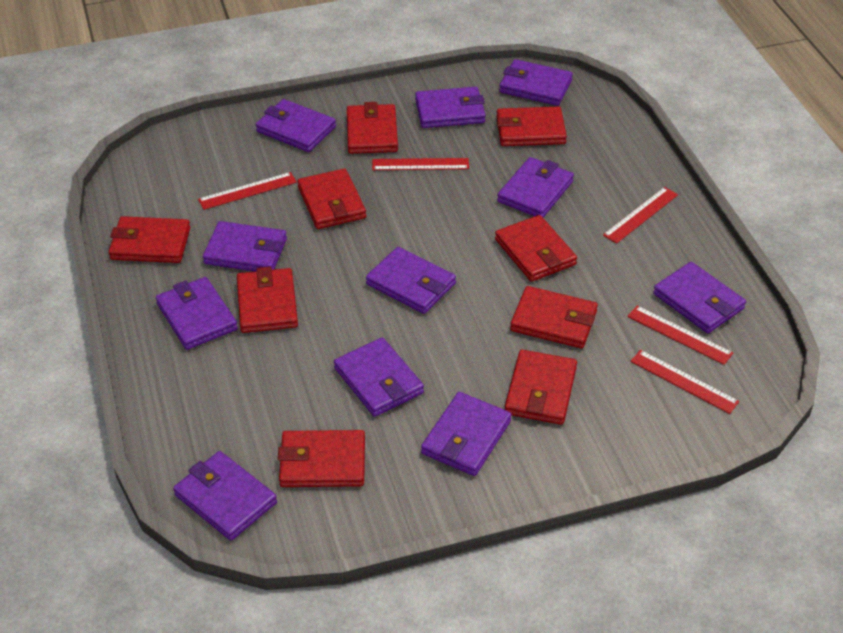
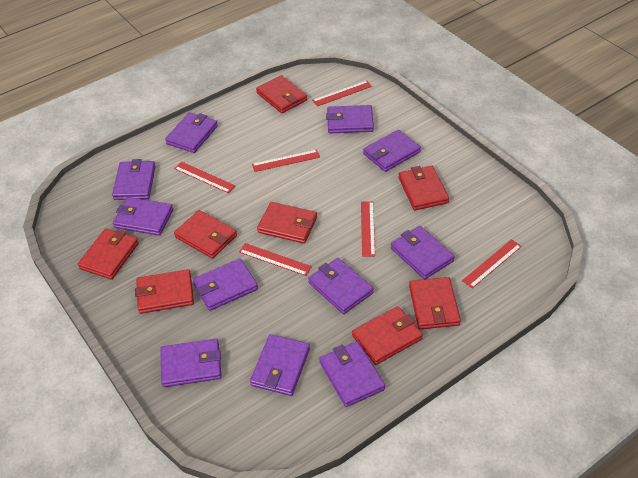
red ruler: [198,172,297,210] [372,158,469,170] [603,187,678,244] [628,306,733,365] [631,350,740,414] = 5 -> [174,161,236,193] [239,243,312,276] [252,150,320,172] [312,81,372,106] [361,201,375,257] [462,239,522,288] = 6
red wallet: [109,216,190,263] [237,267,298,333] [278,430,365,487] [297,169,366,229] [347,102,398,154] [495,215,577,282] [496,107,567,146] [505,350,577,425] [510,286,598,348] = 9 -> [78,228,139,280] [135,269,194,314] [174,210,237,259] [256,75,307,113] [257,202,317,244] [352,306,423,365] [398,166,449,210] [409,277,461,329] = 8

